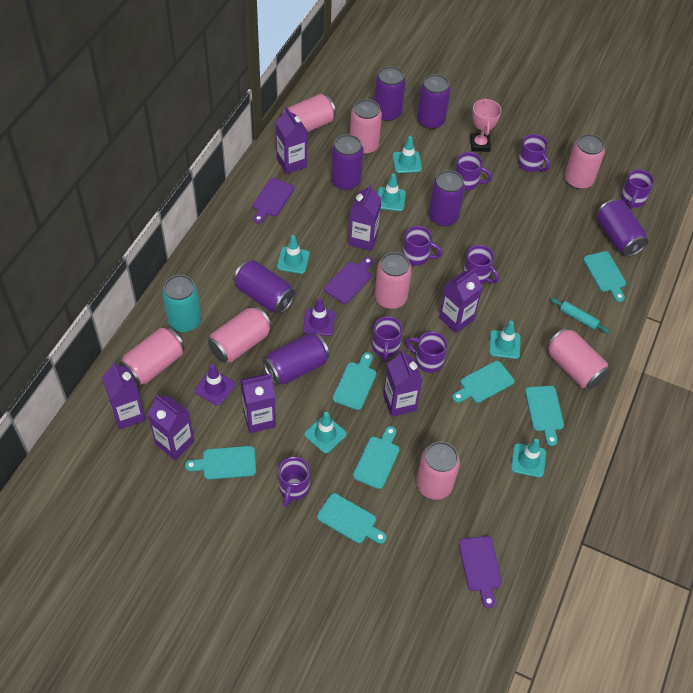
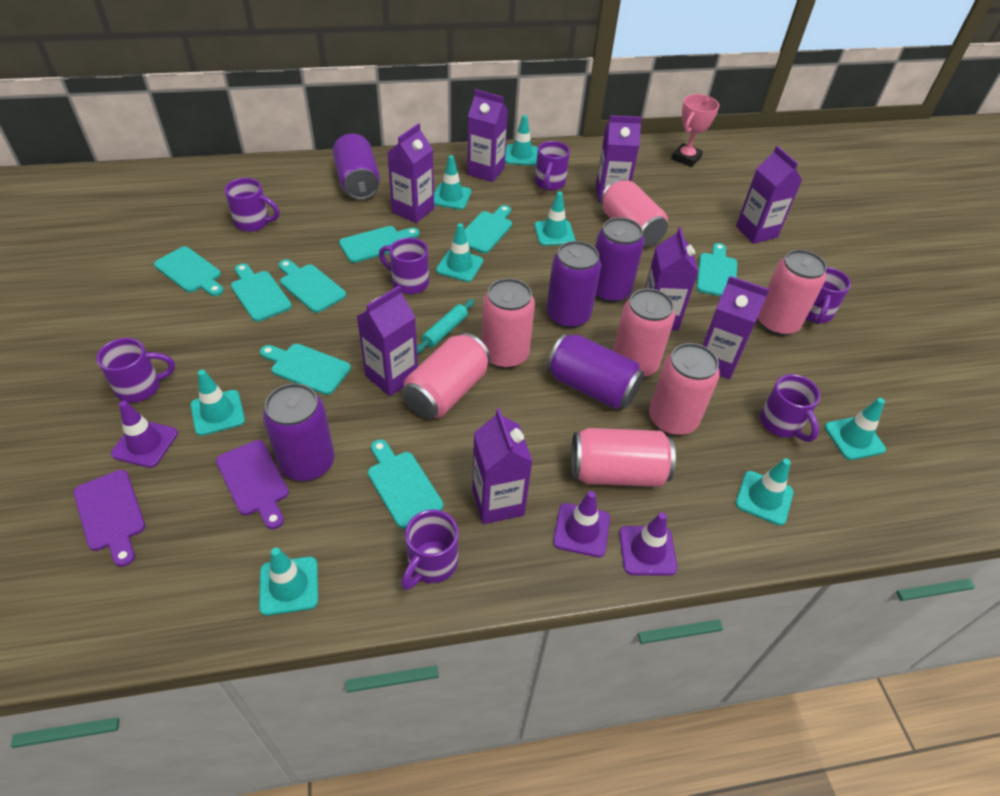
pink can: [119,327,184,387] [208,306,272,363] [279,94,336,133] [350,99,382,155] [375,252,412,309] [417,441,460,500] [546,328,609,389] [565,134,605,189] = 8 -> [402,333,490,419] [482,278,535,369] [571,428,676,487] [601,179,668,247] [613,288,675,377] [649,343,720,436] [758,250,827,336] = 7
purple can: [234,260,295,314] [263,333,329,386] [331,134,364,190] [374,66,406,121] [417,74,451,129] [428,170,465,226] [597,199,648,257] = 7 -> [263,383,335,481] [333,134,380,200] [546,241,601,328] [547,333,644,409] [595,217,644,303] = 5
purple carton: [102,362,146,430] [148,394,194,460] [240,374,276,433] [275,107,307,174] [348,184,382,251] [383,350,423,417] [439,268,483,333] = 7 -> [356,285,418,396] [387,123,434,223] [467,89,508,182] [472,408,533,524] [596,115,642,202] [645,227,698,330] [703,276,769,379] [736,146,802,244] = 8
purple cutting board: [253,178,294,224] [324,257,373,304] [459,536,502,608] = 3 -> [74,470,145,567] [216,440,289,529] = 2
purple mug: [278,457,310,507] [372,316,403,363] [403,226,443,266] [405,331,448,373] [455,152,492,190] [463,245,499,284] [518,134,550,172] [621,169,654,209] = 8 -> [96,338,175,403] [225,178,280,232] [379,238,429,294] [401,510,458,590] [535,141,570,191] [760,374,821,442] [806,267,851,324] = 7
purple traffic cone: [195,364,236,405] [303,298,335,336] = 2 -> [111,401,178,468] [553,491,610,557] [619,512,678,576] = 3
turquoise can: [162,275,201,332] = 1 -> none = 0
turquoise cutting board: [185,446,256,480] [317,493,387,544] [333,352,376,410] [353,426,400,489] [452,361,514,403] [525,386,564,446] [583,251,626,302] = 7 -> [154,247,224,296] [231,263,292,322] [260,344,351,395] [279,259,346,313] [339,226,419,263] [368,439,443,529] [465,205,512,253] [697,243,737,296] = 8
turquoise traffic cone: [277,235,310,274] [304,412,347,453] [378,173,406,211] [393,136,422,173] [489,321,521,359] [511,439,546,478] = 6 -> [190,370,245,436] [259,547,318,616] [434,155,471,210] [436,223,483,282] [505,115,538,166] [534,191,575,246] [736,458,794,526] [824,398,886,460] = 8

